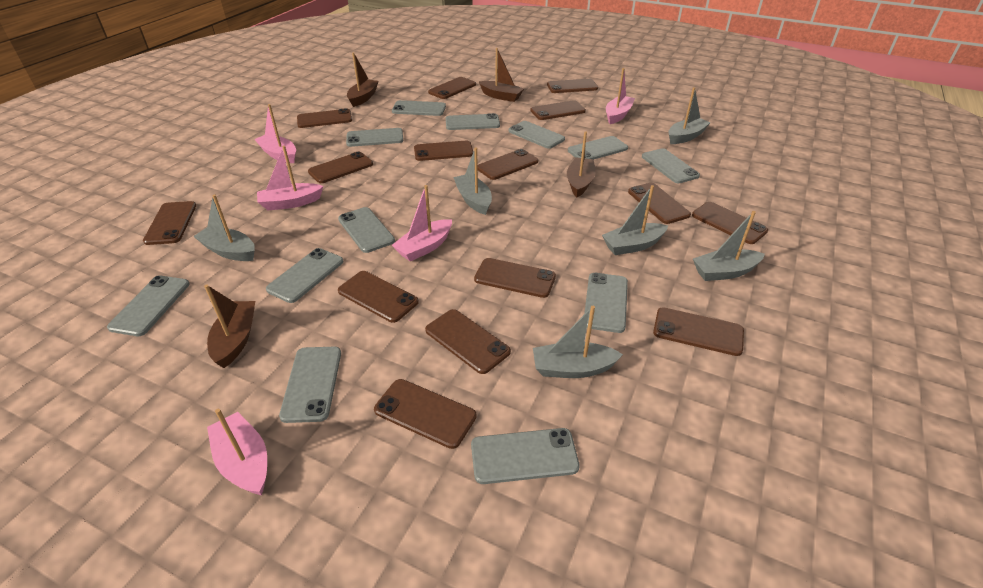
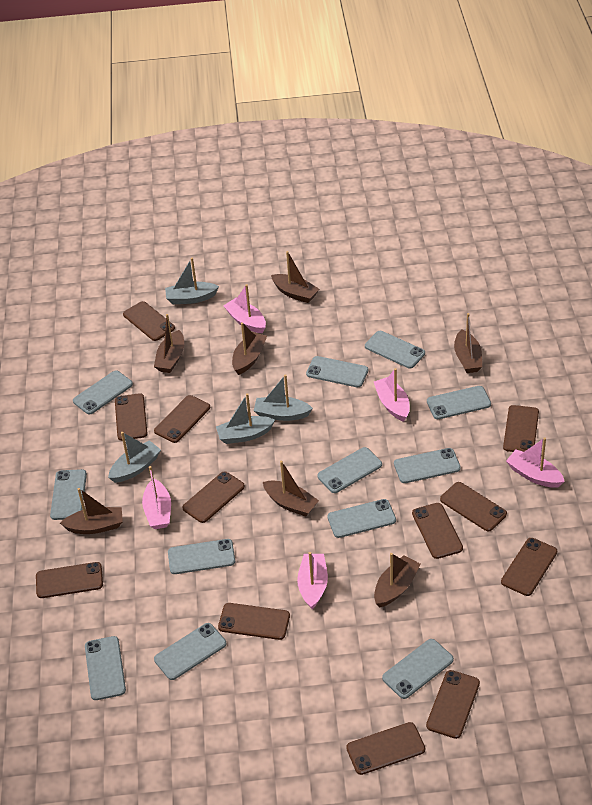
brown boat: [204,285,255,368] [347,52,378,107] [479,48,524,102] [567,131,596,197] = 4 -> [60,488,123,534] [154,314,184,373] [232,322,267,375] [263,461,319,517] [271,251,319,303] [374,553,421,607] [454,313,482,373] = 7
brown phone: [143,201,196,245] [297,108,352,128] [308,151,373,183] [338,271,419,323] [374,379,477,449] [414,141,473,161] [425,309,511,374] [428,77,476,99] [474,258,556,298] [478,149,538,180] [531,100,586,120] [547,79,598,93] [628,183,691,224] [653,307,744,356] [692,202,768,244] = 15 -> [36,562,103,598] [115,393,148,441] [123,301,175,341] [154,395,210,443] [182,471,245,523] [218,603,290,640] [346,722,425,775] [412,503,463,559] [426,670,480,739] [440,482,507,531] [501,538,557,596] [503,405,539,452] = 12
grey boat: [193,194,255,261] [453,148,492,215] [533,306,623,378] [602,185,668,255] [668,87,711,144] [693,211,765,281] = 6 -> [108,432,161,483] [165,258,219,304] [216,393,275,444] [254,374,313,421] = 4

